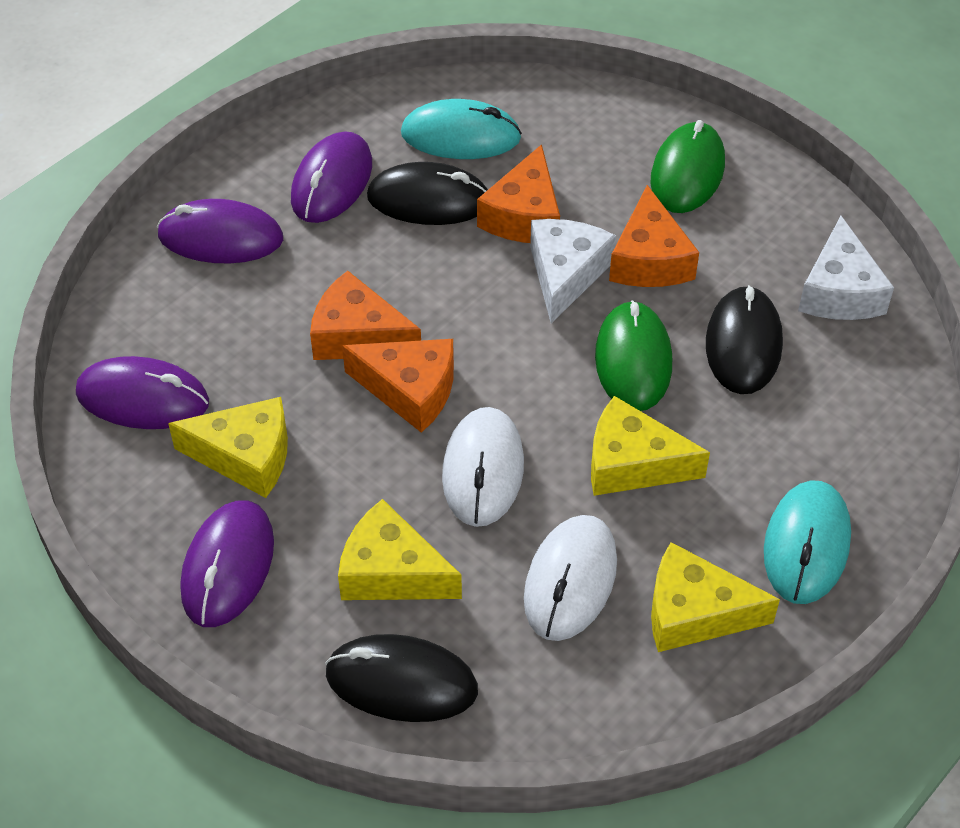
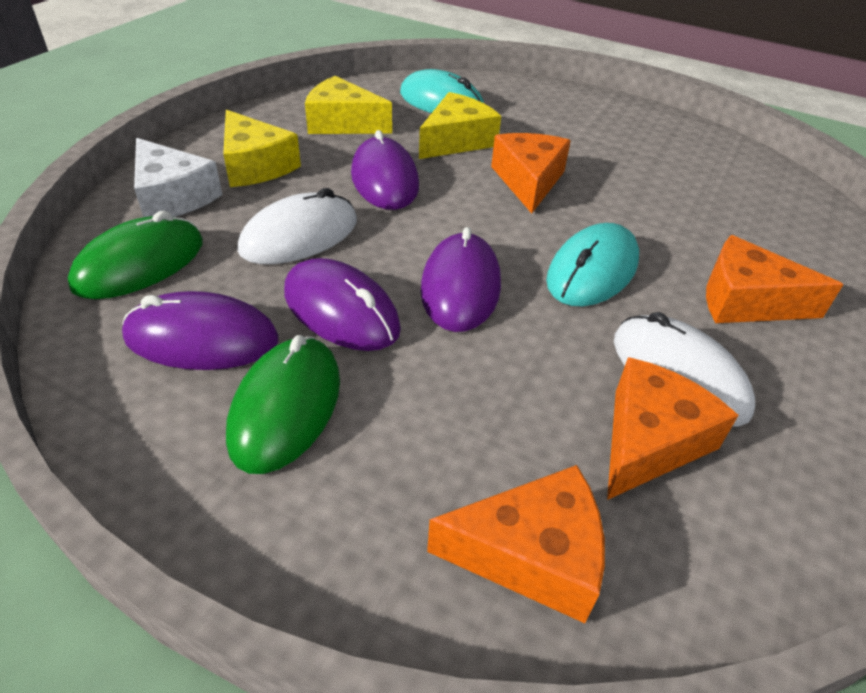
black mouse: [325,634,478,722] [367,162,488,225] [706,285,783,394] = 3 -> none = 0
white cheese: [530,219,616,323] [798,216,894,320] = 2 -> [134,138,222,217] = 1
yellow cheese: [168,397,288,498] [338,499,462,600] [591,396,710,496] [651,542,780,652] = 4 -> [223,110,301,187] [305,76,392,134] [419,92,501,159] = 3

